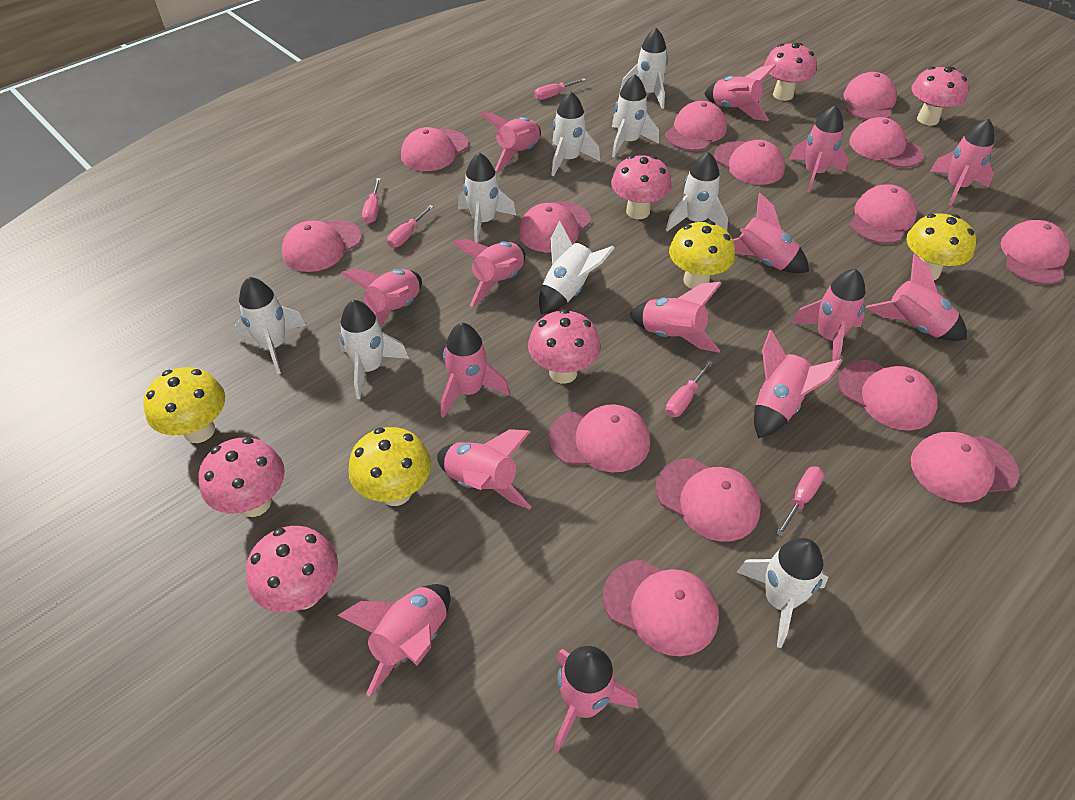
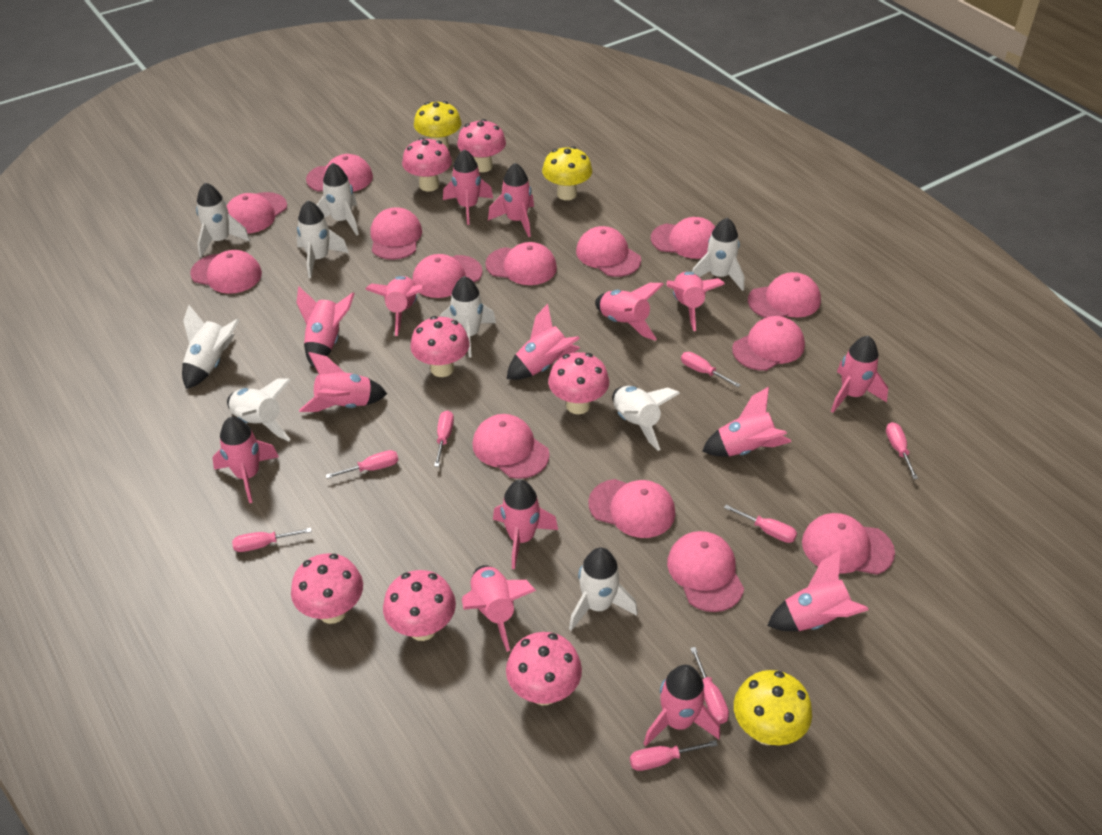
pink mushroom: [199,438,285,517] [246,526,338,613] [528,309,601,384] [611,155,672,219] [764,43,817,101] [911,66,969,126] = 6 -> [291,553,363,624] [383,570,456,641] [402,138,452,191] [410,316,470,377] [457,119,506,172] [506,632,582,705] [548,352,609,414] = 7
pink screwdriver: [362,178,381,223] [387,205,434,248] [534,78,586,100] [665,361,713,417] [776,466,824,537] = 5 -> [232,528,312,552] [326,450,398,479] [434,410,454,467] [630,740,718,771] [681,352,740,387] [690,647,729,724] [724,505,797,543] [886,422,918,479] = 8
yellow mushroom: [143,367,225,443] [348,427,431,506] [669,221,735,289] [906,213,976,280] = 4 -> [414,101,462,149] [542,146,592,200] [734,670,812,745] = 3

